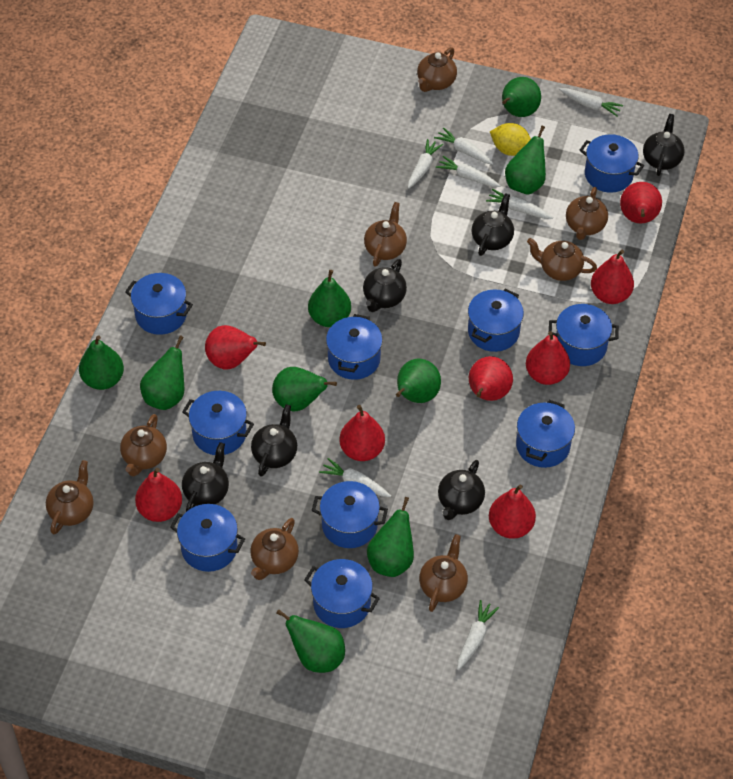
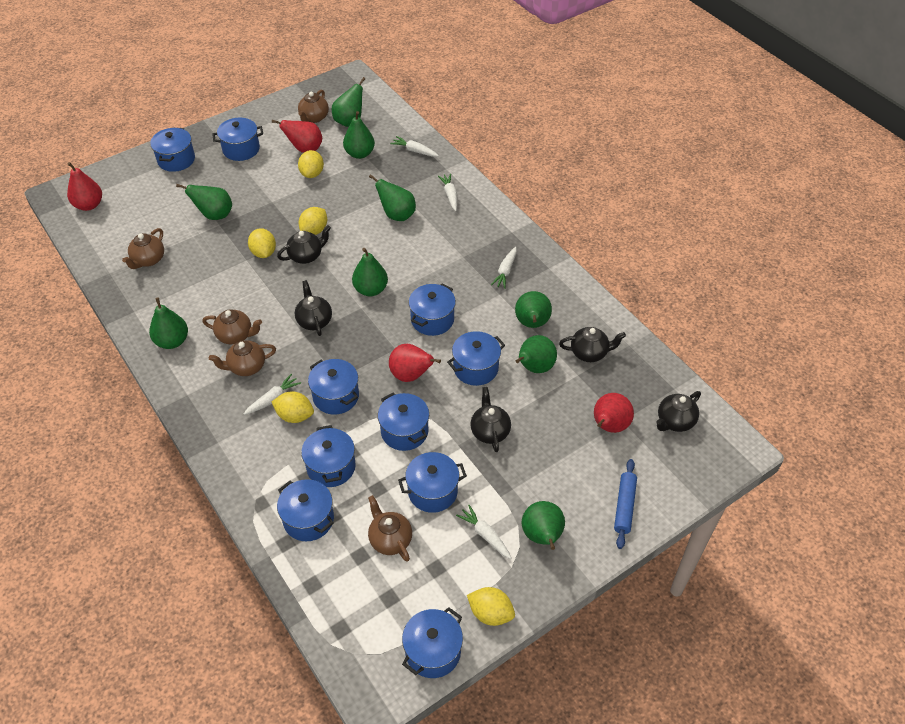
black teapot: [182,442,229,512] [251,404,297,477] [363,259,407,312] [438,460,485,520] [472,193,514,256] [643,114,685,176] = 6 -> [277,225,331,264] [295,280,332,336] [470,387,511,452] [559,327,626,362] [656,391,701,432] = 5
blue rolling pin: none = 0 -> [614,459,637,549] = 1
brown teapot: [46,460,94,534] [120,414,167,477] [250,518,299,580] [364,202,407,267] [417,47,457,92] [419,534,468,612] [527,238,597,281] [566,187,608,240] = 8 -> [122,228,164,269] [202,309,262,344] [209,340,276,376] [298,90,329,123] [368,495,412,562] = 5
red pear: [135,468,182,522] [205,325,266,369] [339,405,385,461] [469,356,513,401] [489,484,536,539] [526,331,570,385] [591,249,634,304] [620,182,662,224] = 8 -> [67,162,102,211] [272,120,322,153] [389,344,441,382] [594,393,634,433] = 4
white carrot: [319,458,391,497] [408,139,443,189] [434,128,494,164] [436,156,500,187] [457,600,499,670] [486,189,553,219] [559,88,623,116] = 7 -> [244,374,301,415] [390,136,439,157] [438,174,457,211] [456,505,512,559] [491,247,517,289] = 5
yellow lemon: [490,123,531,156] = 1 -> [248,228,276,258] [272,391,314,423] [298,150,324,178] [299,207,327,235] [467,587,515,626] = 5

